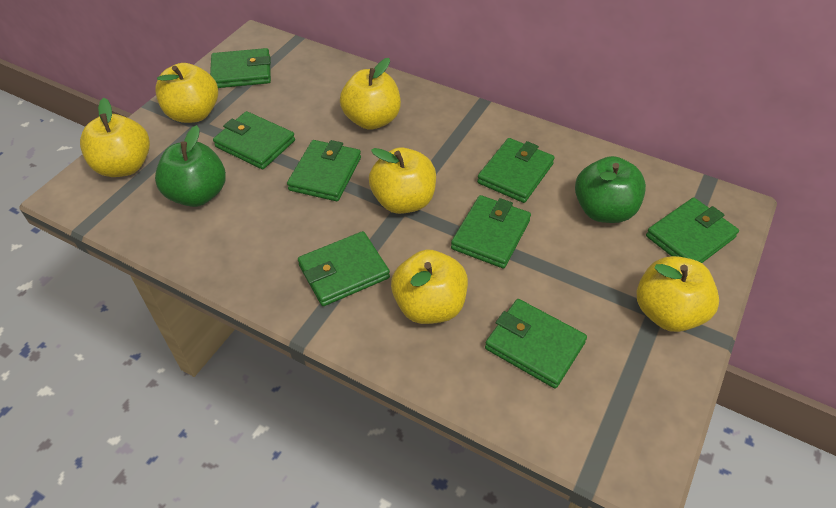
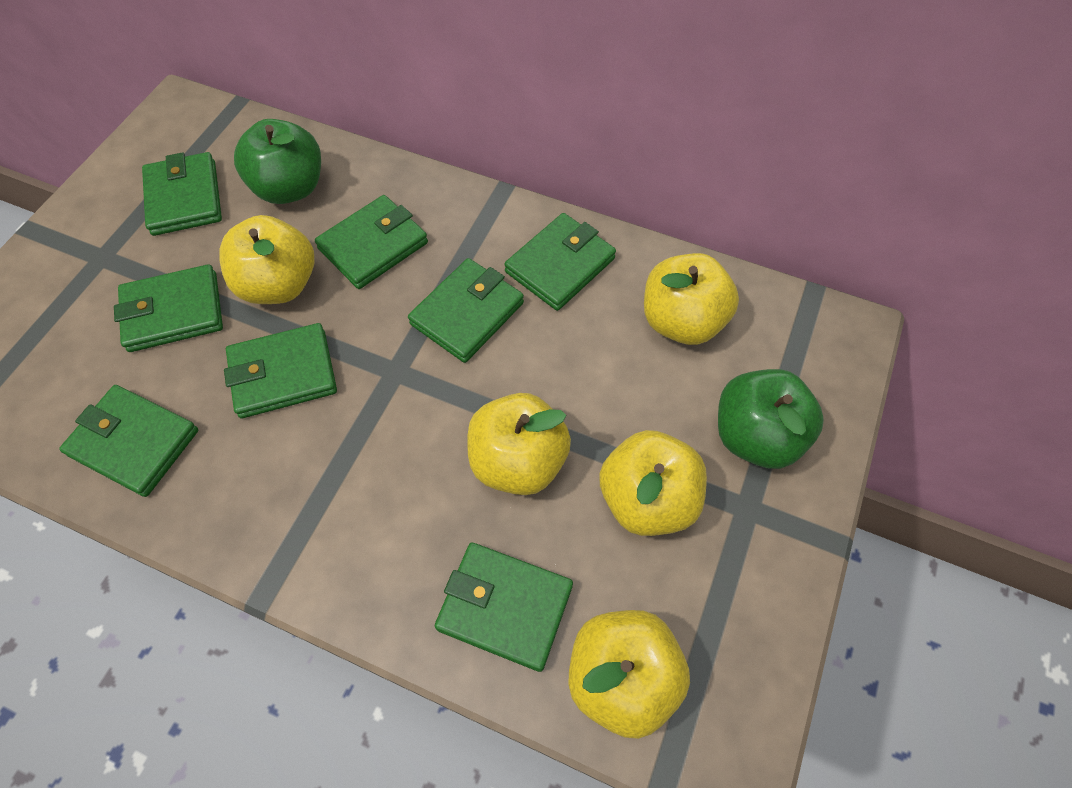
yellow apple: [80,98,150,177] [155,63,218,123] [340,58,401,130] [369,148,436,214] [391,250,468,324] [637,256,719,332] = 6 -> [219,215,314,304] [467,393,571,495] [568,610,690,739] [599,430,707,536] [644,253,739,345] = 5

